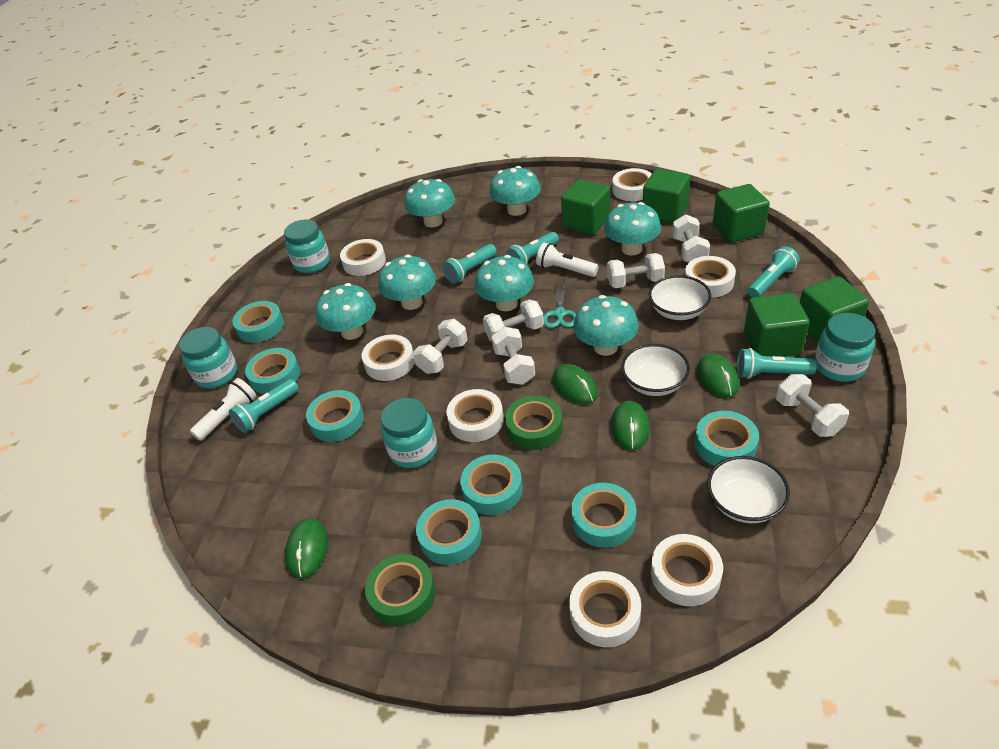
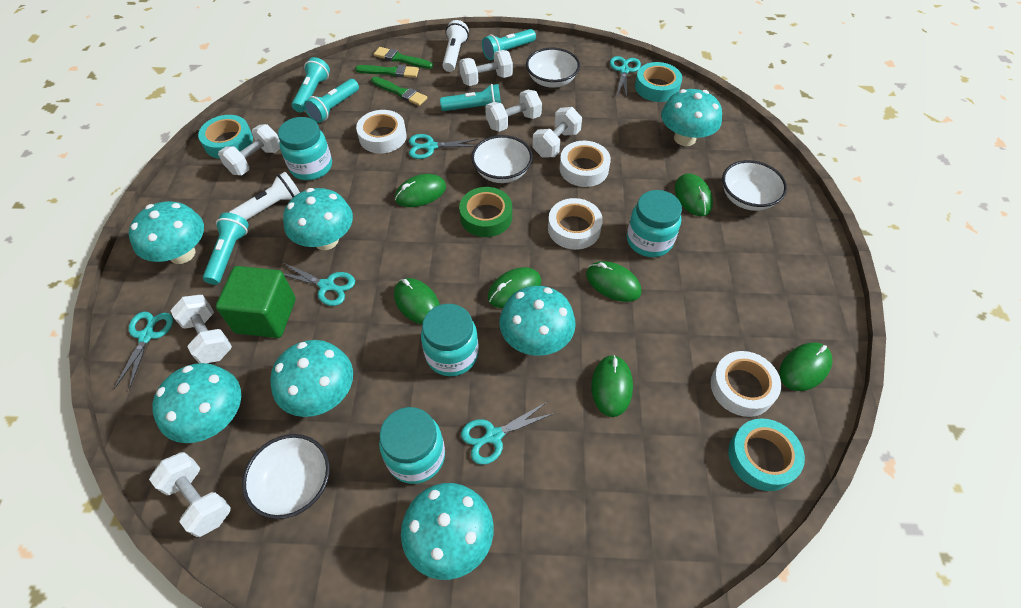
green brush: none = 0 -> [355,65,419,78] [371,76,427,106] [374,47,433,69] = 3
green cube: [561,180,610,235] [643,169,690,223] [713,184,770,242] [744,293,809,357] [799,276,869,343] = 5 -> [216,266,296,338] = 1
green mouse: [285,518,328,578] [553,364,598,405] [611,401,650,450] [697,353,739,398] = 4 -> [394,278,440,324] [395,174,446,207] [488,267,541,308] [586,261,641,302] [591,355,633,417] [675,173,713,216] [779,343,833,391] = 7
green tape: [365,554,436,626] [505,396,563,450] = 2 -> [459,187,512,237] = 1
turquoise scissors: [543,281,576,328] = 1 -> [114,312,173,390] [282,262,355,306] [409,134,478,159] [461,401,555,465] [610,56,641,98] = 5
turquoise tape: [232,301,284,343] [245,348,300,394] [306,390,364,442] [416,499,482,565] [460,455,523,515] [571,483,636,548] [695,411,759,466] = 7 -> [198,115,253,159] [635,62,682,102] [728,418,805,491] = 3
white bowl: [621,344,690,396] [649,275,711,320] [707,456,790,523] = 3 -> [242,434,330,519] [471,135,533,183] [526,48,580,88] [722,160,787,211] = 4
white tape: [340,239,386,276] [362,335,415,381] [446,389,504,442] [569,571,641,647] [613,168,652,201] [651,534,723,606] [685,256,736,298] = 7 -> [356,110,407,153] [548,198,603,250] [559,141,611,187] [711,351,781,417] = 4

